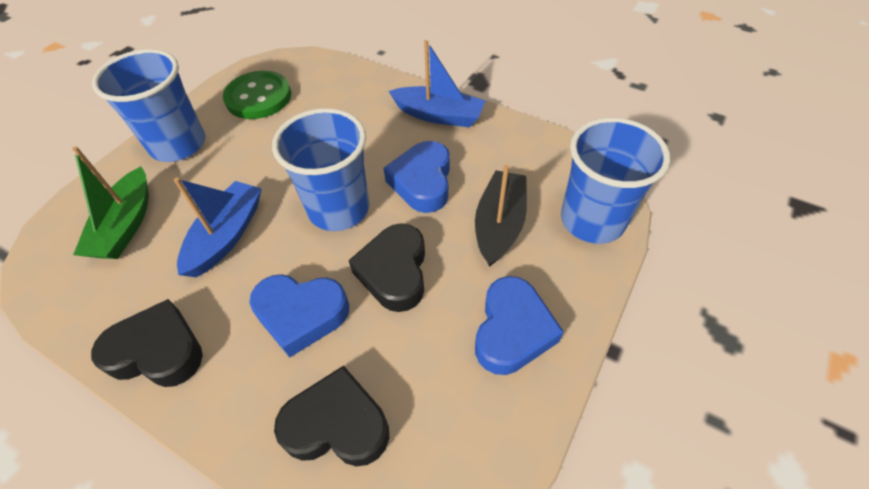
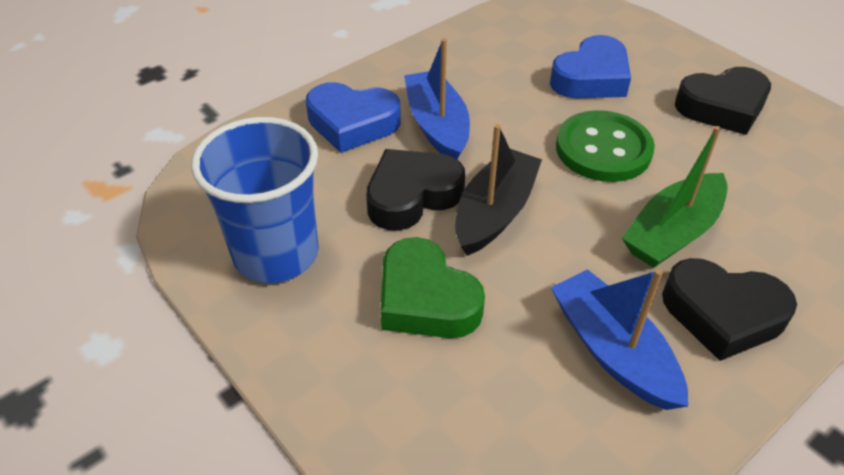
blue cup: [92,49,205,162] [272,108,369,231] [561,118,670,244] = 3 -> [191,117,319,283] = 1
blue heart: [250,274,349,357] [384,141,450,213] [475,276,564,375] = 3 -> [306,82,401,153] [550,35,631,98] = 2
green heart: none = 0 -> [380,237,485,338] = 1

